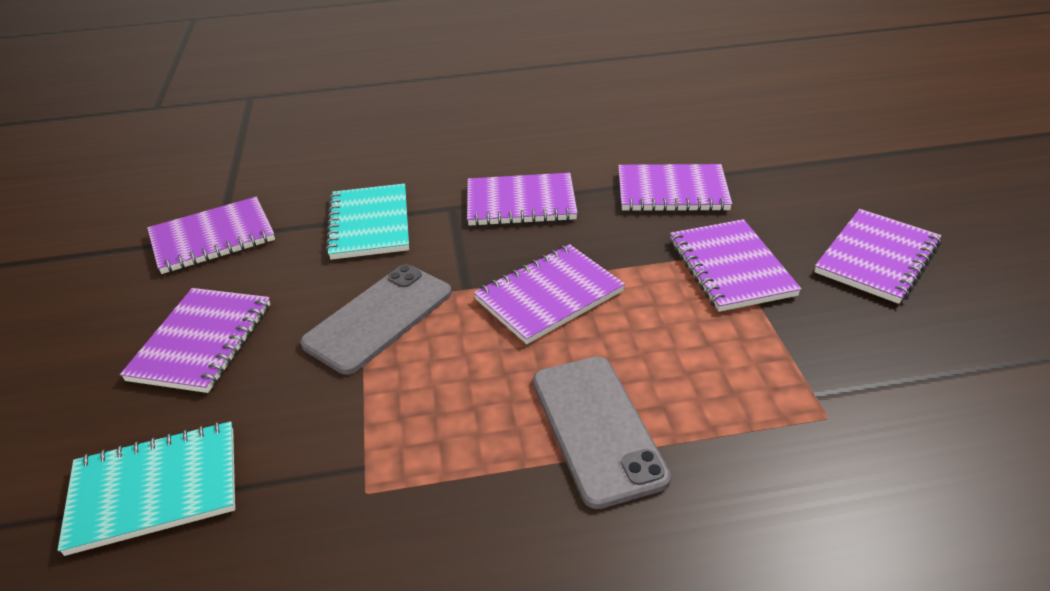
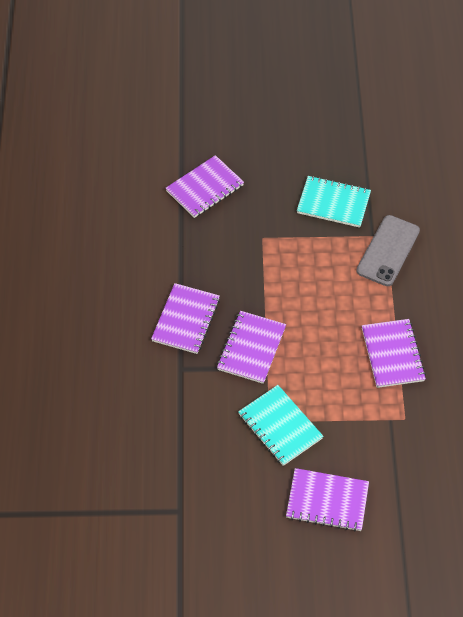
grey phone: [300,265,452,375] [533,356,671,509] = 2 -> [356,215,420,286] = 1
purple notebook: [120,288,270,393] [147,197,275,274] [467,173,578,226] [474,244,625,344] [618,164,732,211] [670,219,801,312] [814,209,941,304] = 7 -> [151,283,220,354] [166,155,244,218] [217,311,286,384] [286,468,369,532] [362,319,426,388] = 5

